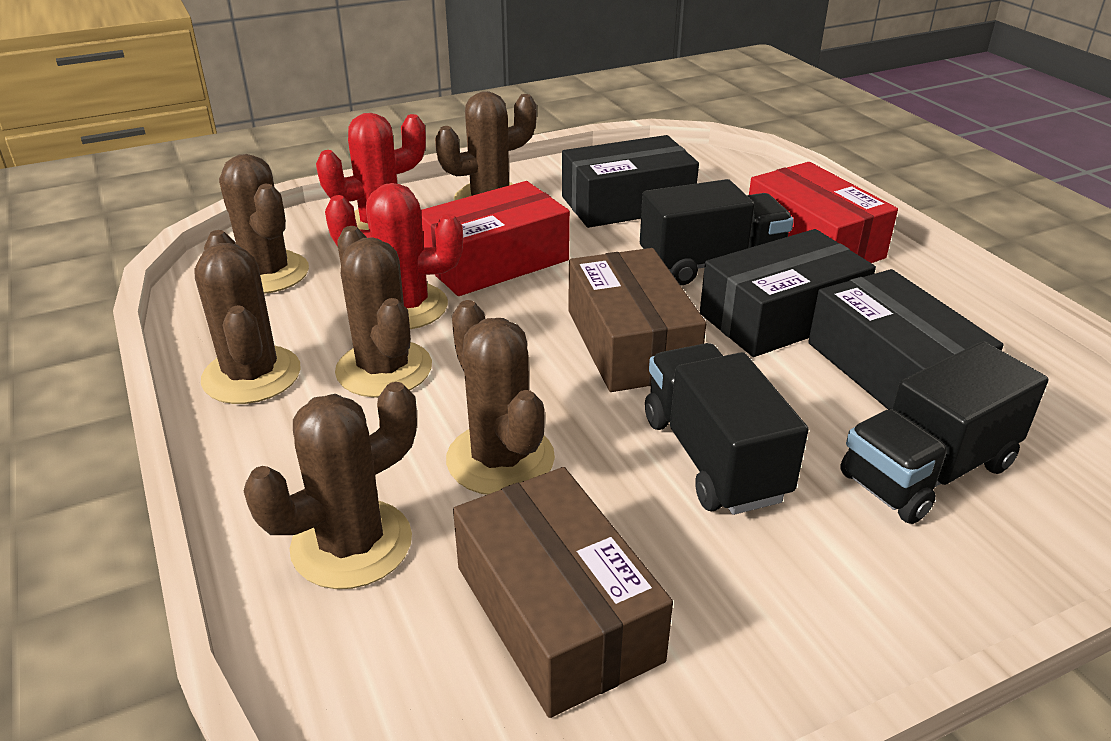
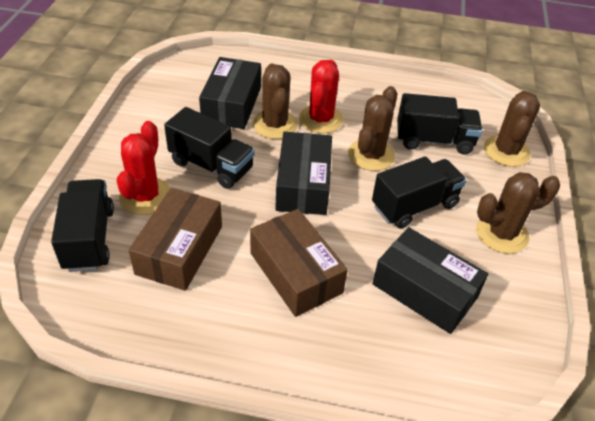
black truck: [640,179,794,285] [645,343,809,515] [840,341,1048,524] = 3 -> [51,179,114,272] [164,107,255,189] [372,157,467,229] [397,93,482,155] = 4
brown cactus: [194,230,301,404] [219,154,309,294] [244,382,417,589] [335,226,432,398] [435,91,537,201] [446,300,555,495] = 6 -> [253,64,298,139] [348,86,397,171] [476,172,560,254] [484,91,540,167] = 4
red box: [421,181,570,296] [749,162,898,263] = 2 -> none = 0

